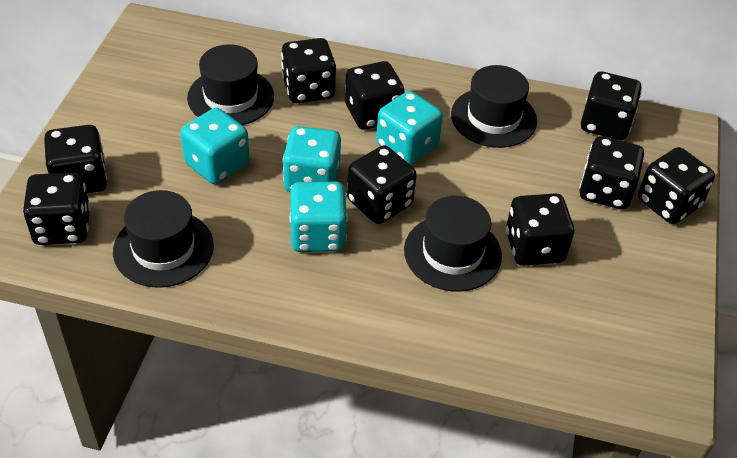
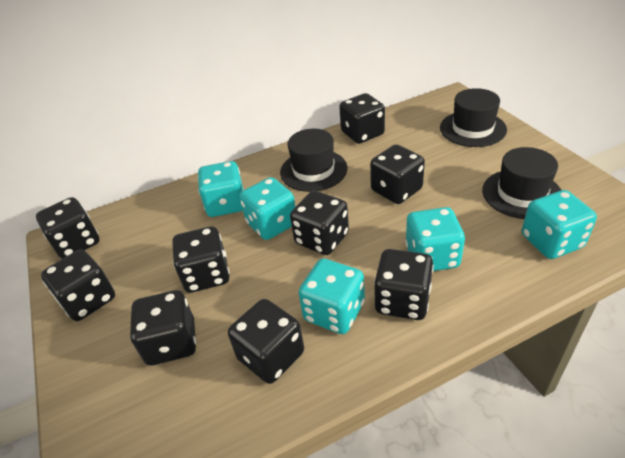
black hat: [113,190,214,288] [187,44,274,125] [404,196,502,292] [451,65,537,148] = 4 -> [280,129,347,192] [440,88,507,147] [482,147,561,219] = 3
turquoise dice: [181,108,250,184] [283,126,341,192] [290,182,348,252] [376,91,443,165] = 4 -> [198,161,244,217] [239,177,295,240] [299,258,365,334] [405,207,465,271] [522,190,597,259] = 5

